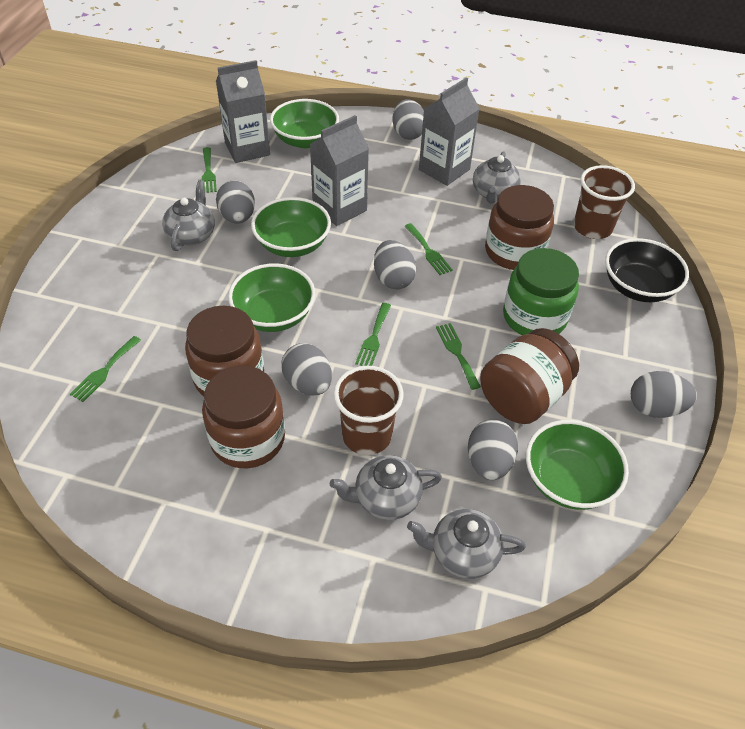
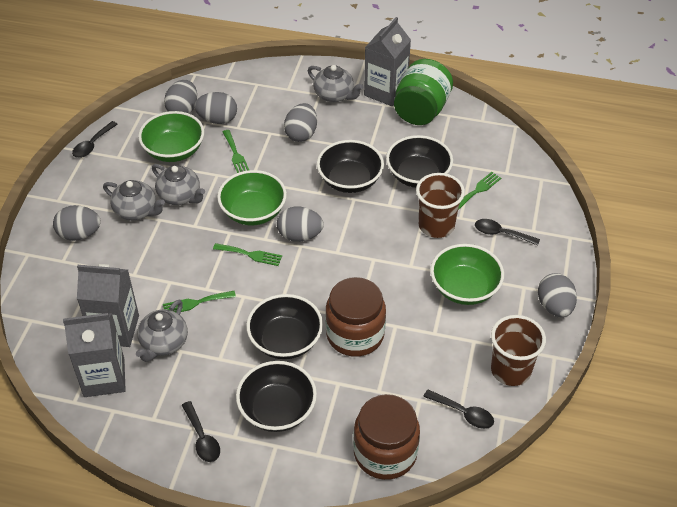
black bowl: [605,238,689,302] = 1 -> [236,361,317,432] [246,294,323,359] [317,140,384,193] [386,135,453,188] = 4
black spoon: none = 0 -> [72,121,118,158] [182,401,220,462] [423,389,494,429] [475,219,540,246] = 4
brown jar: [185,306,264,396] [202,365,285,468] [480,328,579,424] [485,185,554,270] = 4 -> [325,277,386,357] [353,394,420,480] = 2
green bowl: [228,263,315,332] [251,197,331,257] [270,99,339,148] [526,420,629,510] = 4 -> [138,111,204,162] [217,170,287,225] [430,244,504,305] = 3
green fork: [70,336,141,402] [202,147,217,193] [355,303,391,366] [404,223,453,275] [436,323,481,390] = 5 -> [163,291,236,312] [213,243,282,266] [223,130,249,173] [458,172,501,210] = 4

